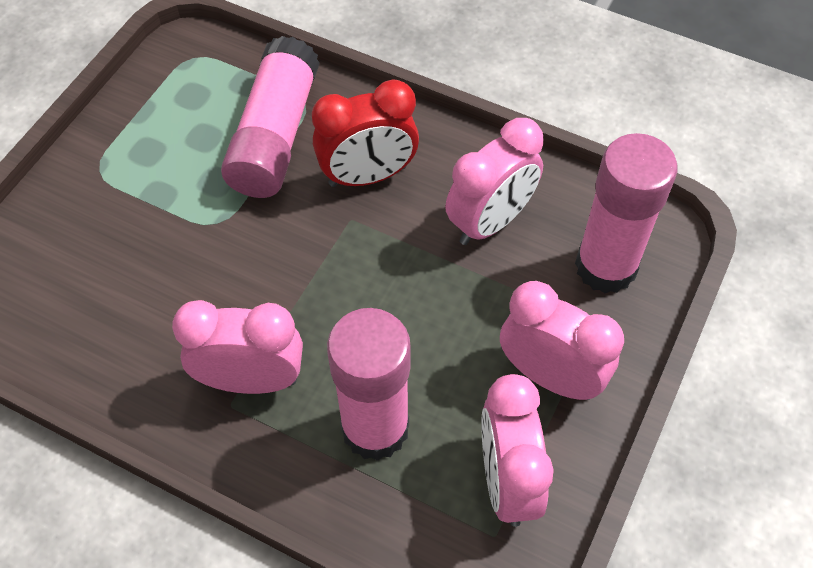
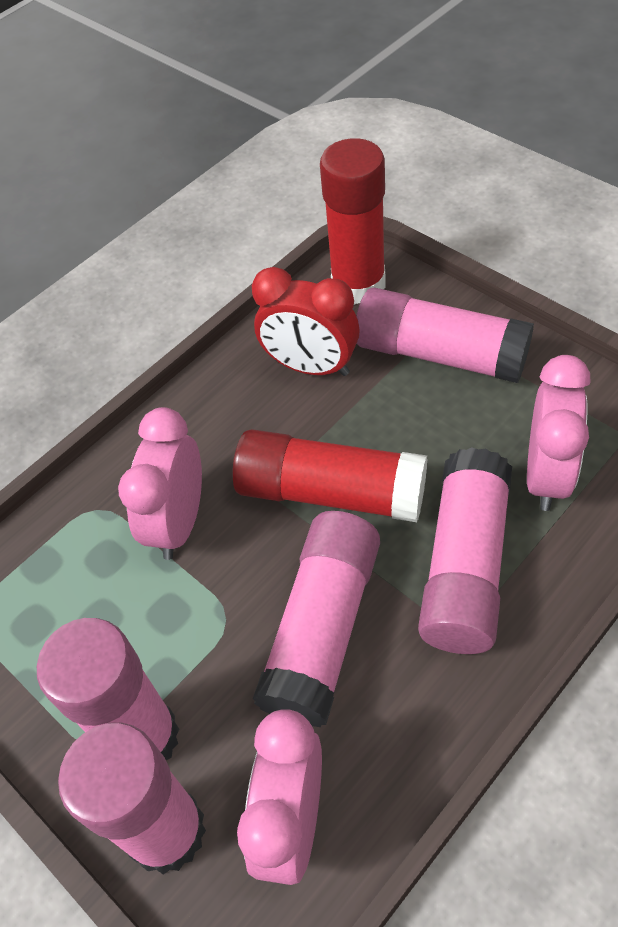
pink clock: [172,300,303,394] [445,118,544,245] [481,374,553,527] [500,281,624,400] = 4 -> [118,407,202,560] [237,710,322,885] [527,355,590,511] = 3
pink glue stick: [221,36,320,198] [327,308,411,461] [575,133,677,293] = 3 -> [37,618,179,760] [58,723,206,874] [253,511,380,727] [356,288,534,383] [418,447,512,654] = 5
red glue stick: none = 0 -> [232,429,428,522] [320,138,386,305] = 2

